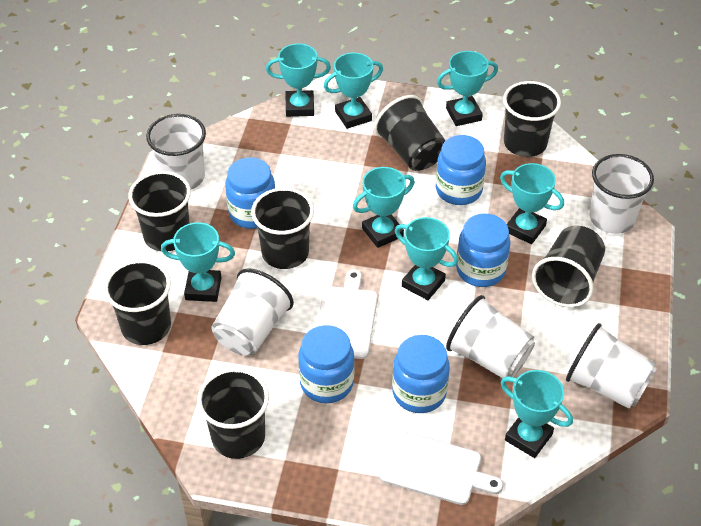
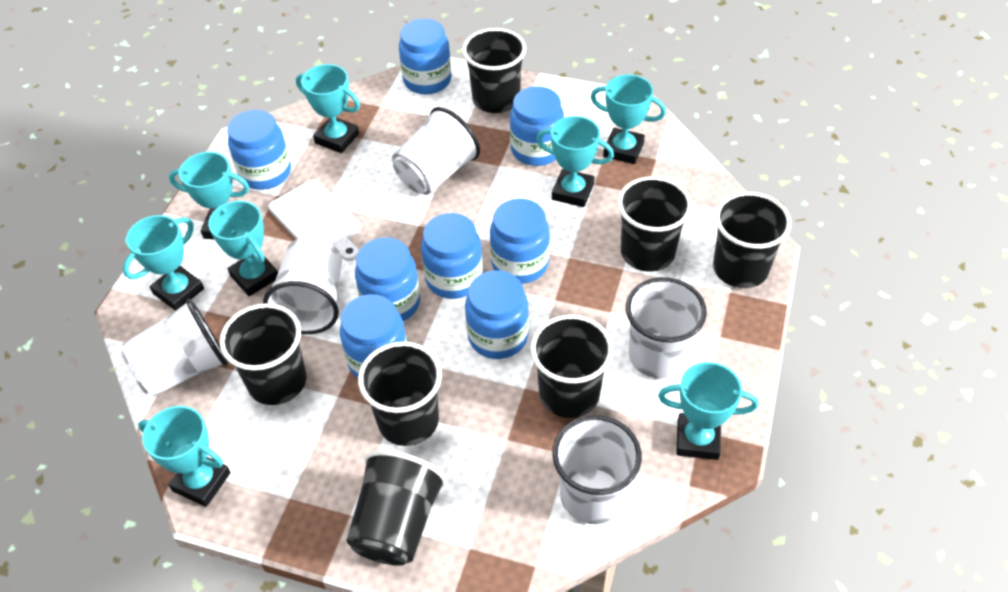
blue jar: [225,157,275,229] [298,325,355,403] [392,335,450,413] [436,135,486,205] [456,213,511,287] = 5 -> [227,110,291,190] [340,294,407,378] [355,237,420,321] [399,19,452,94] [421,213,483,299] [465,270,529,359] [490,198,550,284] [510,86,564,166] = 8
white cutting board: [316,269,378,359] [379,430,503,505] = 2 -> [268,180,361,261] = 1

